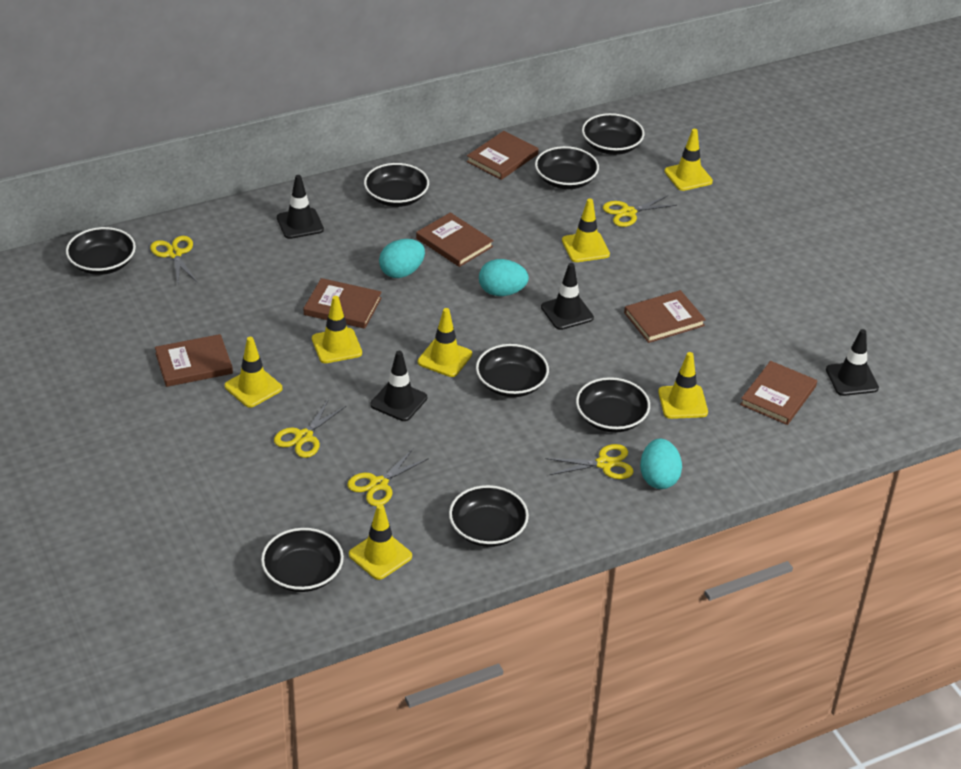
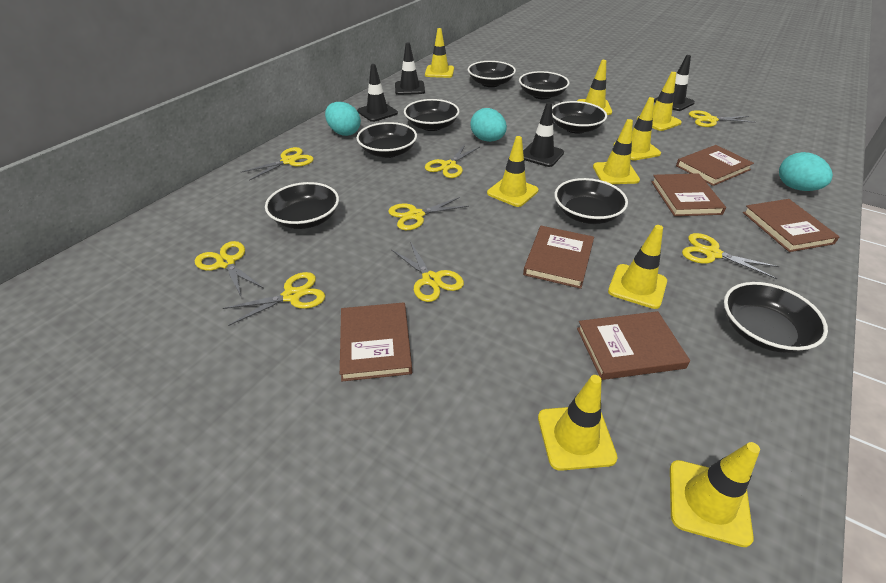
yellow scissors: [150,236,197,283] [274,399,346,458] [347,449,429,506] [546,444,633,479] [603,196,677,227] = 5 -> [195,241,264,297] [223,272,325,326] [241,147,314,181] [388,197,469,230] [391,242,464,302] [425,144,480,178] [682,233,779,279] [689,110,756,127] = 8
yellow traffic cone: [224,337,282,408] [312,296,362,363] [349,504,412,580] [418,308,472,377] [562,198,610,262] [658,352,708,419] [664,129,713,191] = 7 -> [425,28,454,78] [487,136,539,207] [538,375,617,471] [577,60,612,115] [593,119,640,184] [608,225,667,309] [613,97,661,160] [637,72,682,131] [670,442,760,547] = 9

